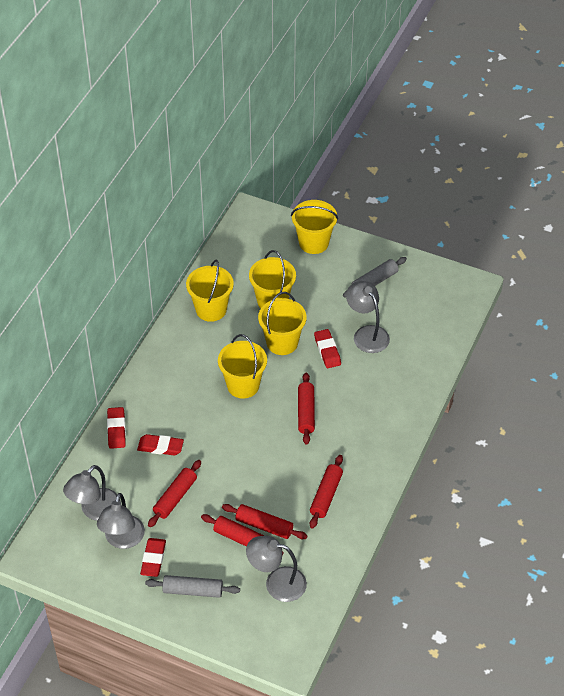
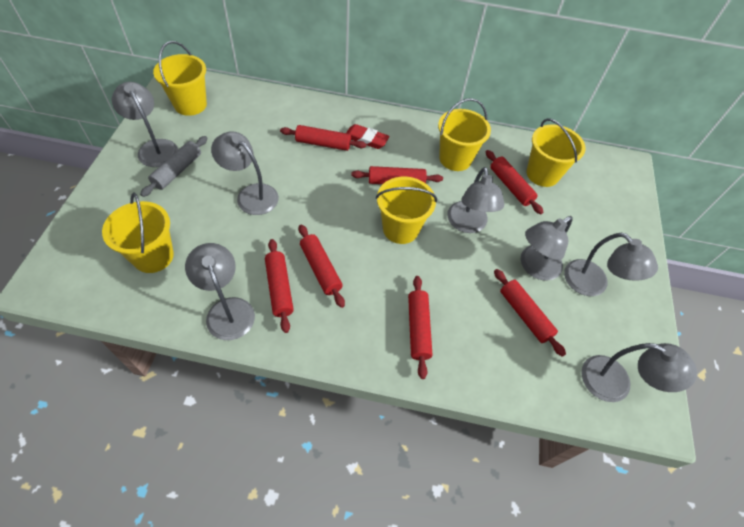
grey lamp: [63,465,121,521] [97,493,145,549] [246,536,307,602] [346,281,390,353] = 4 -> [111,82,178,167] [185,243,255,340] [211,131,279,215] [447,167,504,233] [521,216,573,280] [564,232,658,296] [581,343,697,402] = 7
grey rolling pin: [145,575,240,598] [343,257,407,298] = 2 -> [140,136,208,197] = 1
red eraser: [107,407,126,449] [137,434,184,456] [140,538,166,577] [314,329,341,368] = 4 -> [346,124,390,149] = 1
red rolling pin: [148,460,201,527] [201,514,284,555] [222,504,308,539] [298,373,315,445] [310,455,343,529] = 5 -> [265,239,294,333] [280,125,367,151] [299,225,345,308] [351,166,443,184] [408,276,433,379] [486,150,543,214] [494,269,566,357] = 7

